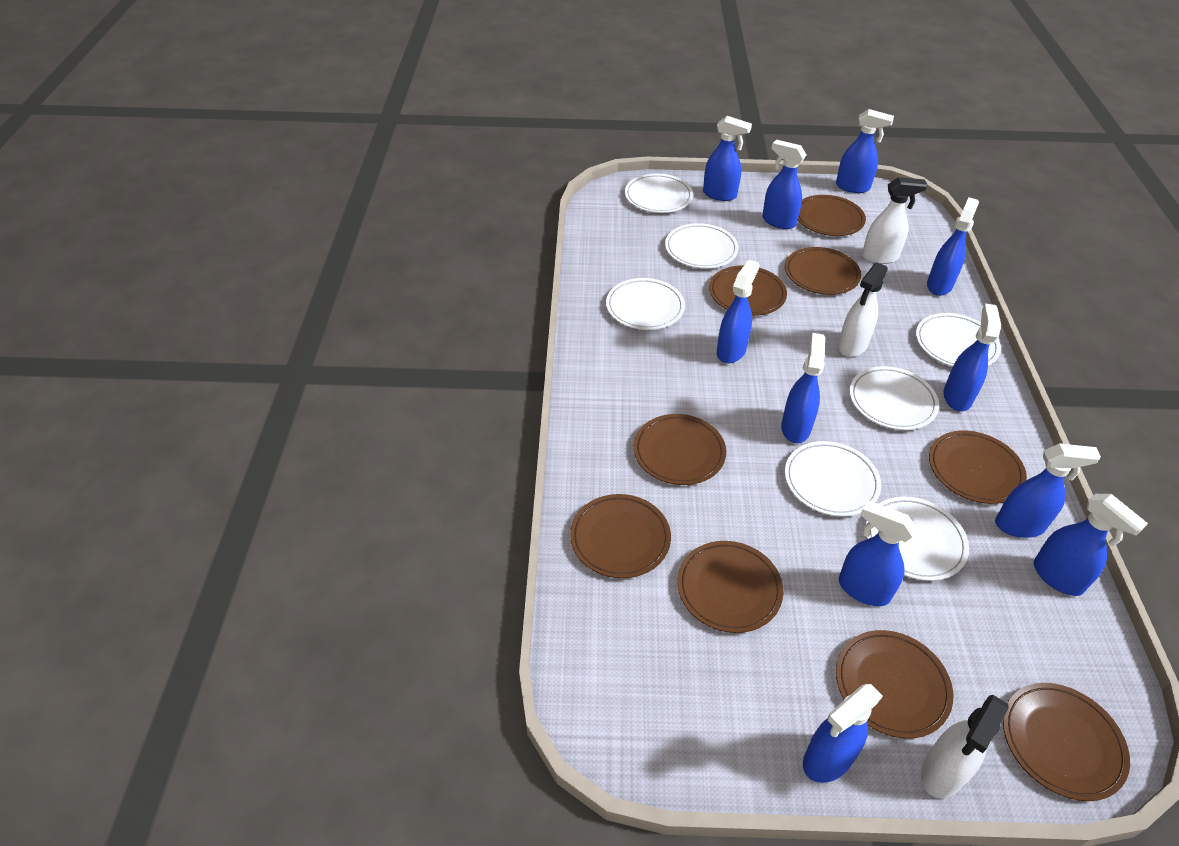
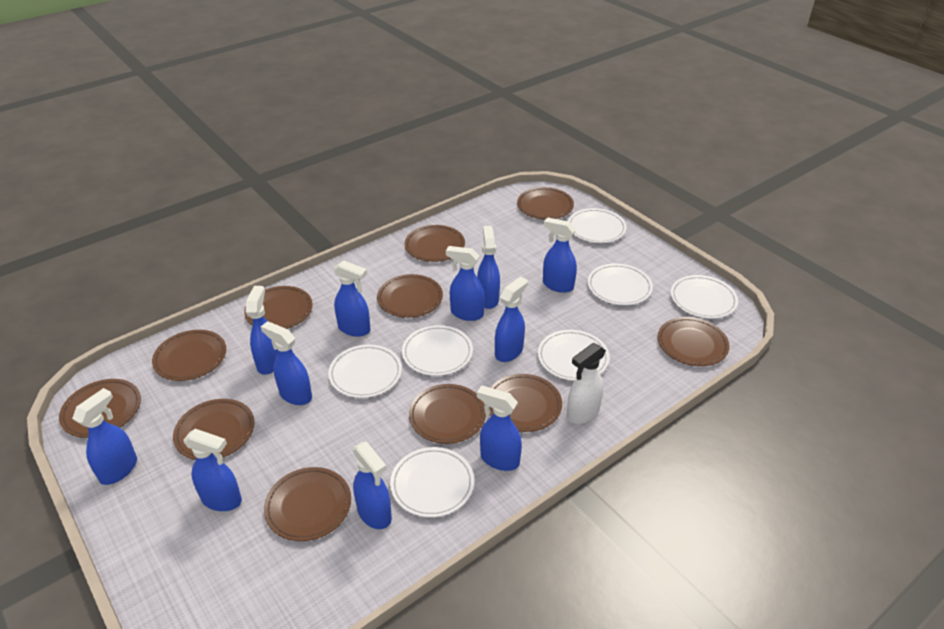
brown plate: [570,494,671,578] [634,414,726,485] [677,541,784,633] [709,265,787,316] [785,247,861,295] [798,195,866,236] [836,630,953,739] [929,430,1027,504] [1003,683,1130,801] = 9 -> [59,379,141,438] [152,330,226,381] [173,399,255,460] [244,286,313,329] [264,467,351,541] [377,274,443,318] [404,225,465,262] [409,384,486,444] [490,374,562,432] [517,187,574,220] [658,317,730,366] = 11
white spray bottle: [838,262,888,357] [862,177,928,264] [921,695,1009,799] = 3 -> [567,343,606,424] = 1

